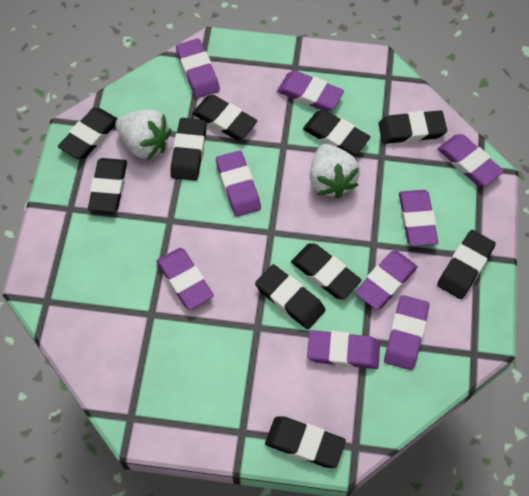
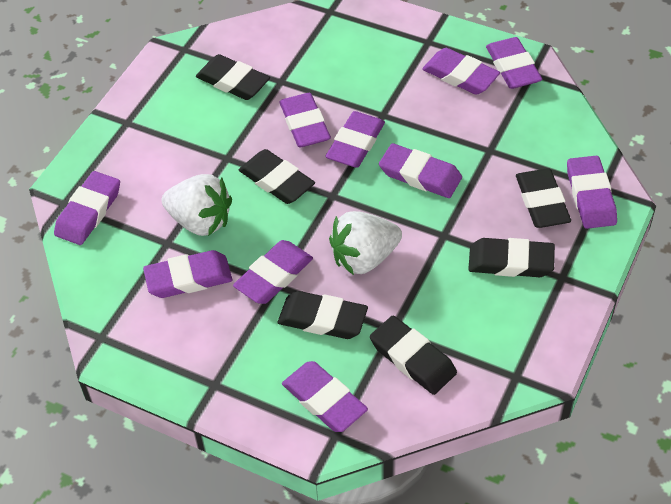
black eraser: [58,108,118,159] [88,158,127,212] [170,118,206,181] [192,95,257,140] [255,264,326,329] [265,416,346,468] [291,243,361,299] [303,110,370,156] [378,110,447,144] [437,230,496,299] = 10 -> [196,54,270,100] [239,149,315,204] [278,291,368,339] [370,316,457,395] [468,238,555,277] [516,168,571,228] = 6
purple eraser: [156,248,214,310] [176,38,220,98] [216,150,261,217] [277,70,344,112] [307,330,380,369] [355,250,418,310] [384,295,429,370] [399,190,438,246] [438,134,504,186] = 9 -> [54,171,120,245] [143,250,232,298] [233,240,313,304] [279,93,331,147] [282,361,368,432] [325,111,385,168] [379,143,462,198] [422,48,500,95] [486,37,542,89] [567,155,617,229] = 10

